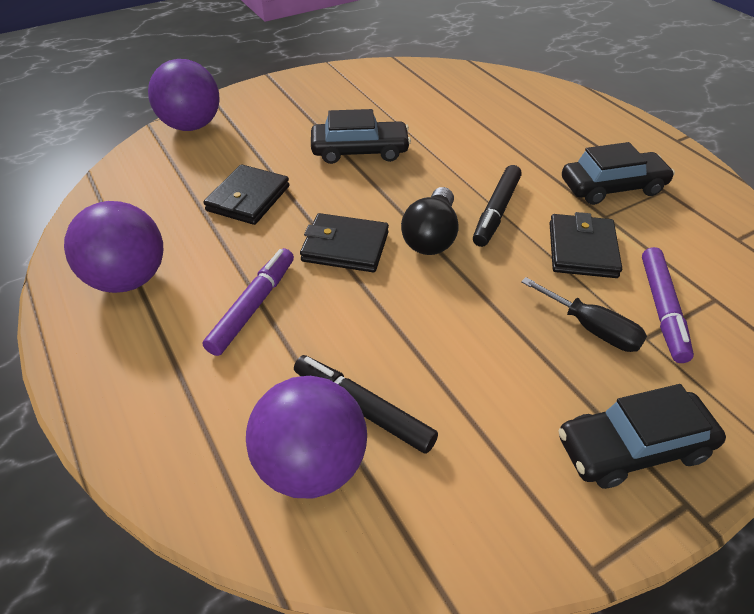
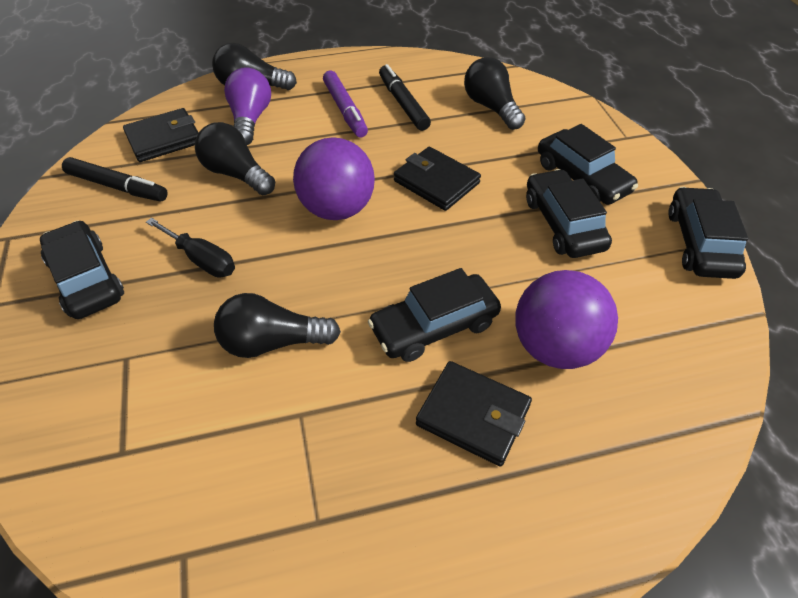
black car: [311,109,411,164] [558,384,726,489] [562,142,675,205] = 3 -> [40,220,124,319] [368,268,501,362] [526,169,612,258] [538,124,638,205] [668,187,748,279] = 5
black light bulb: [401,187,459,255] = 1 -> [195,122,275,195] [212,43,297,90] [214,293,341,358] [464,57,525,130] = 4
purple ball: [64,201,163,293] [148,59,220,131] [246,376,367,498] = 3 -> [293,137,375,220] [515,270,618,369] = 2
purple light bulb: none = 0 -> [224,67,271,145] = 1
purple marker: [203,248,294,356] [642,247,694,363] = 2 -> [323,70,368,138] = 1

